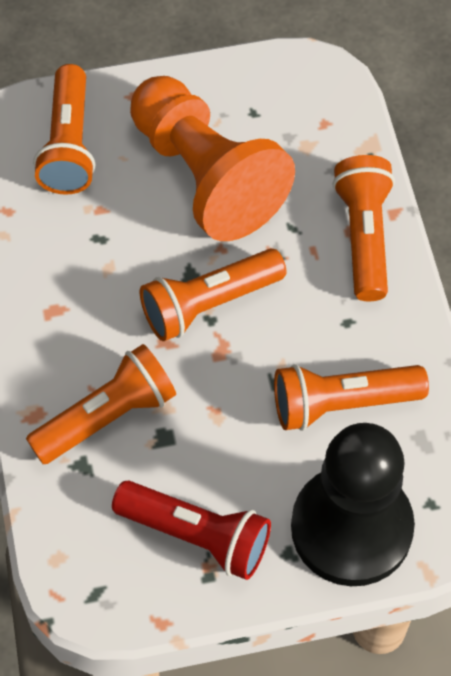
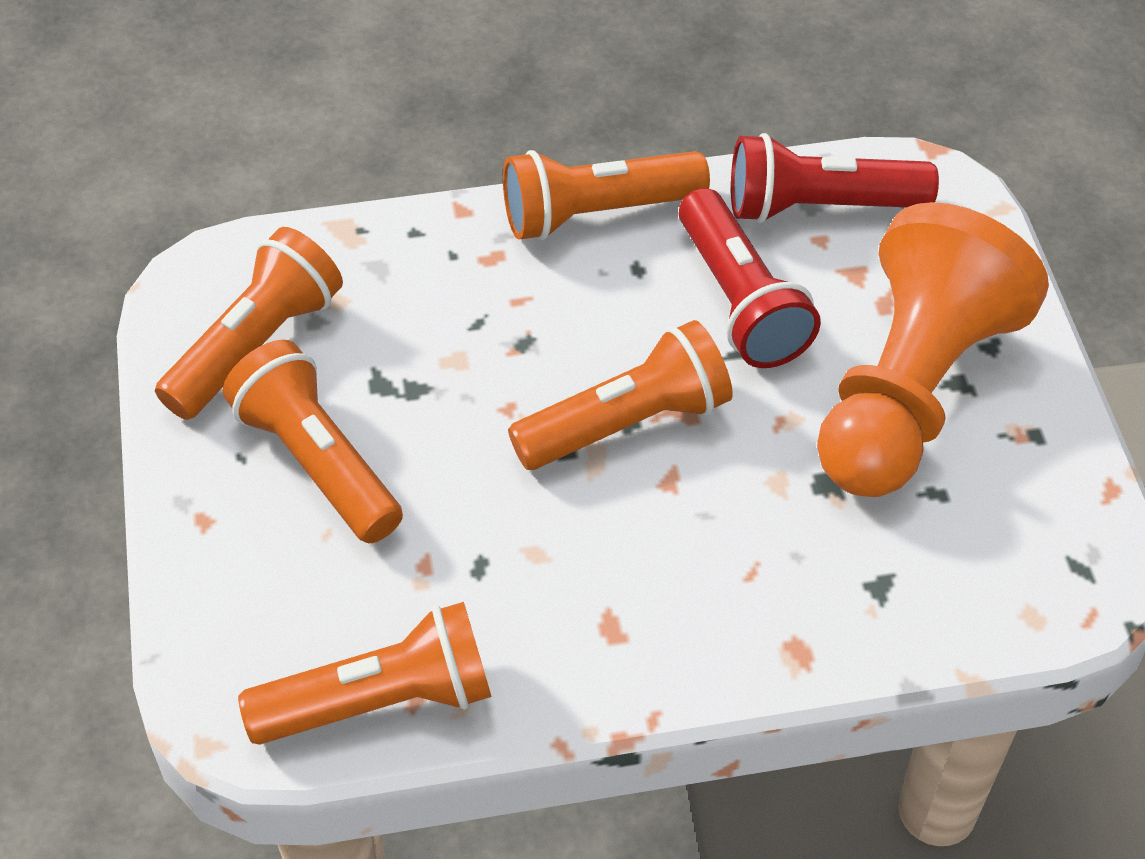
black pawn: [291,423,415,586] = 1 -> none = 0
red flashlight: [112,480,271,580] = 1 -> [679,188,821,368] [731,133,939,223] = 2

